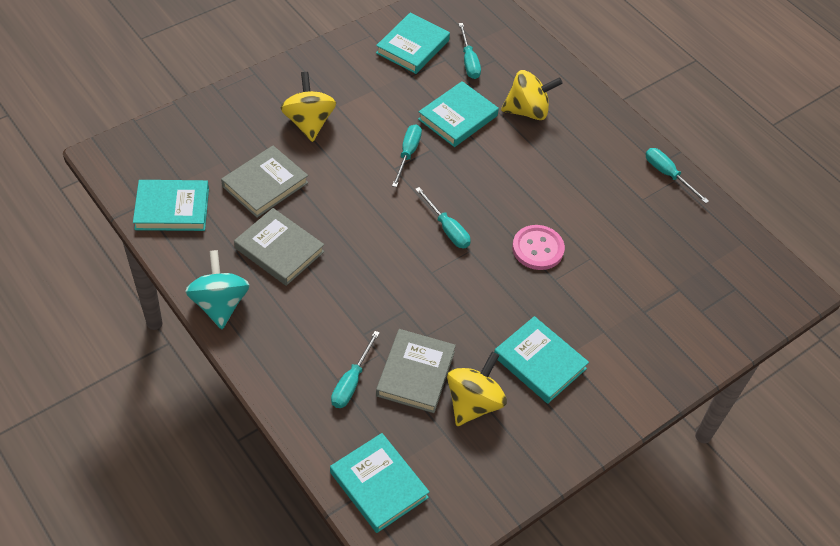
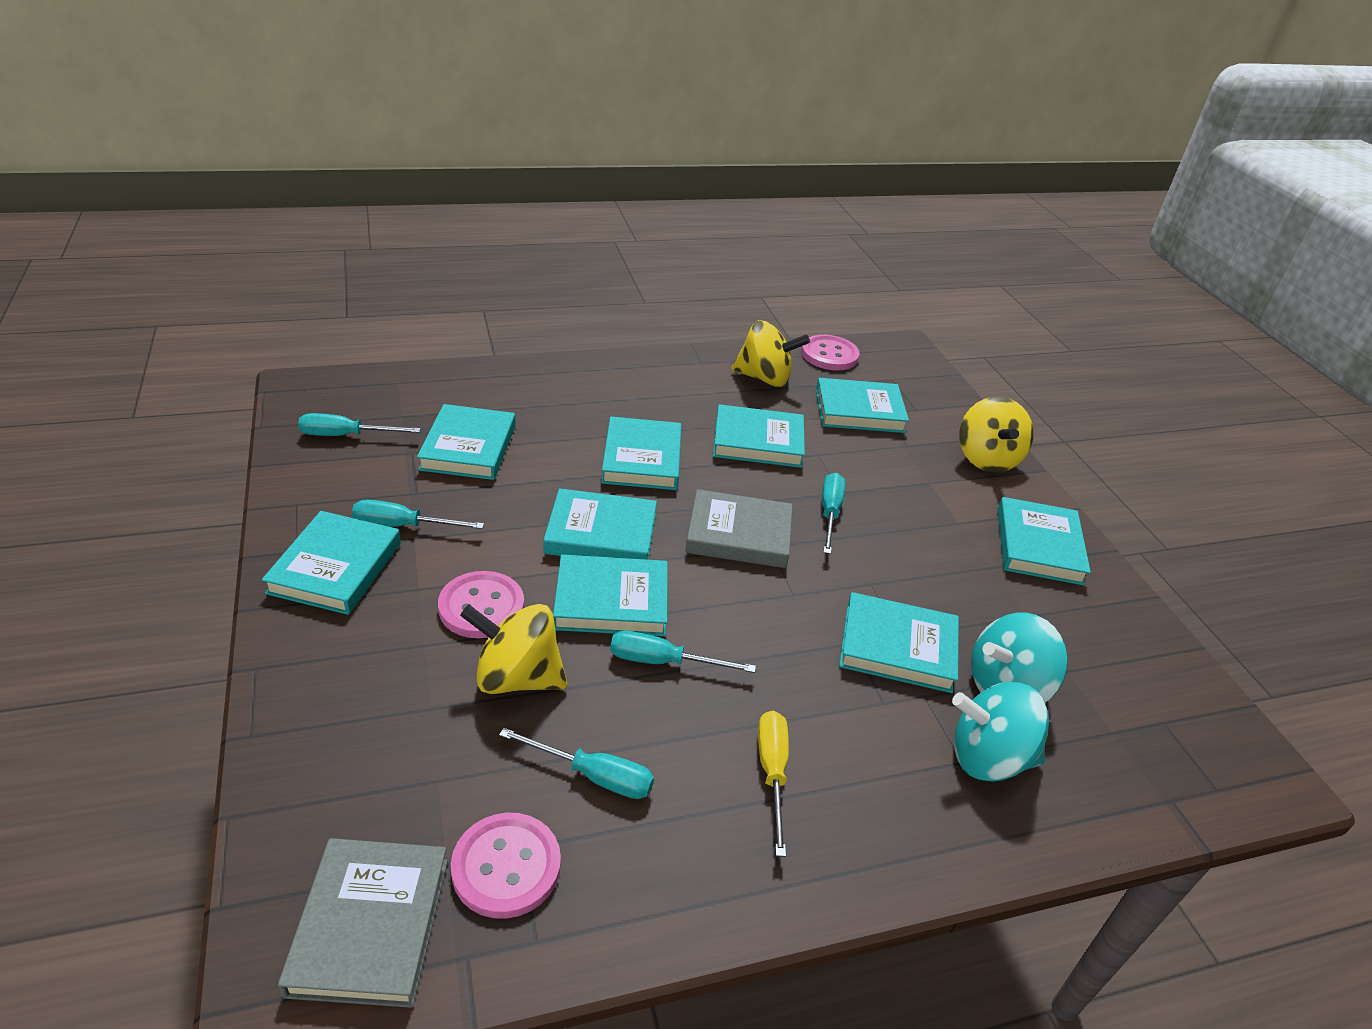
grey book: [221,146,308,218] [234,208,324,286] [376,329,456,413] = 3 -> [278,838,448,1008] [685,489,793,568] = 2
pink button: [512,225,565,270] = 1 -> [438,571,524,638] [451,812,561,919] [801,335,860,370] = 3
turquoise book: [133,180,209,231] [330,433,430,533] [376,13,450,74] [418,81,499,147] [494,316,589,404] = 5 -> [262,511,401,615] [417,404,516,480] [543,488,657,560] [553,555,668,636] [601,417,682,490] [713,404,805,468] [816,378,909,433] [839,592,959,693] [997,497,1091,586] = 9
turquoise spinning top: [185,250,250,329] = 1 -> [952,682,1049,782] [971,613,1068,703] = 2
yellow screwdriver: none = 0 -> [758,711,789,857] = 1

